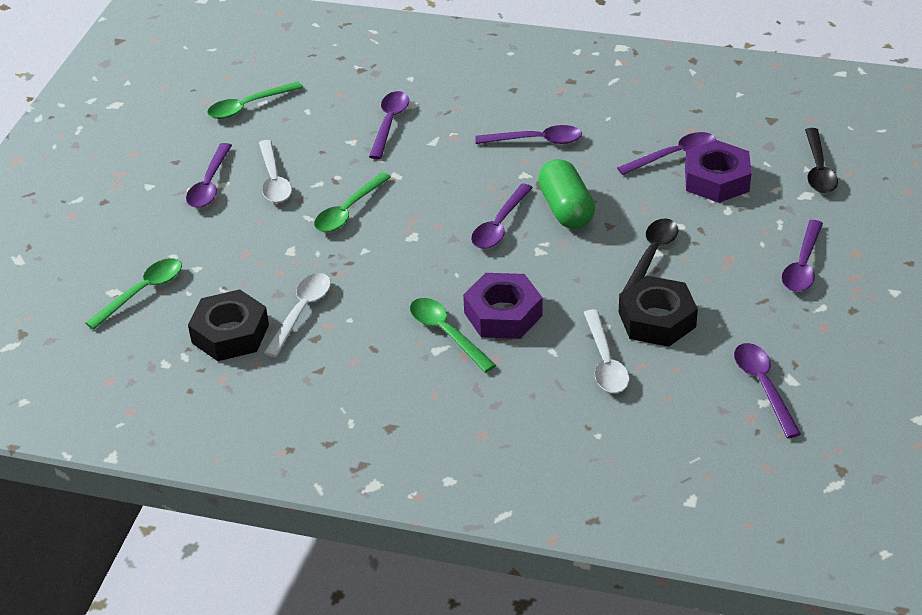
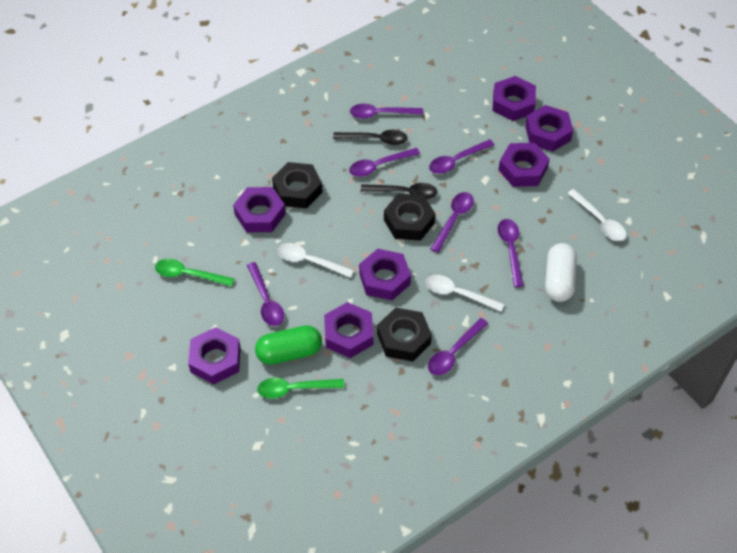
black nut: [188,289,269,361] [619,276,698,347] = 2 -> [272,162,323,209] [377,307,432,362] [384,194,436,241] = 3
green spoon: [85,258,182,330] [207,82,303,119] [314,172,391,232] [410,298,496,373] = 4 -> [155,259,234,287] [257,378,344,399] = 2
purple nut: [463,273,542,339] [685,140,752,203] = 2 -> [188,327,241,384] [233,187,286,232] [324,302,374,358] [359,249,411,300] [493,76,536,121] [498,143,550,187] [525,105,573,152] = 7
white capsule: none = 0 -> [545,243,577,302] = 1

